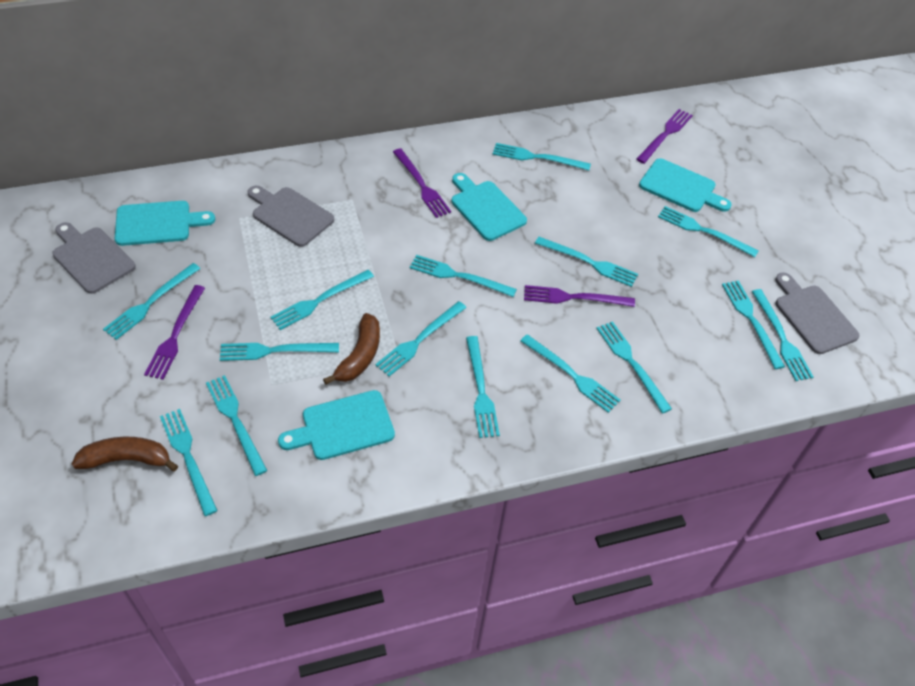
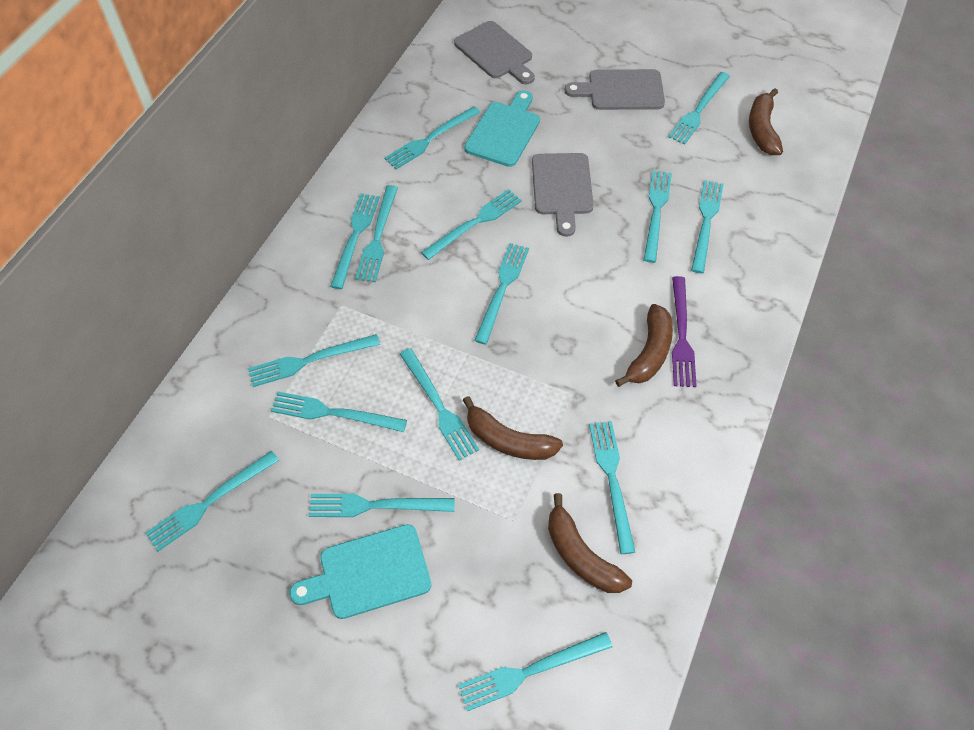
brown banana: [72,437,178,472] [323,313,380,384] = 2 -> [463,396,563,460] [548,493,632,593] [615,304,673,387] [749,88,783,155] = 4
purple fork: [144,285,205,380] [393,148,451,218] [524,285,635,307] [636,109,693,164] = 4 -> [672,276,697,387] = 1
turquoise cutting board: [115,201,215,246] [278,390,395,460] [452,173,527,241] [639,158,732,212] = 4 -> [290,524,431,619] [464,90,540,167] = 2

